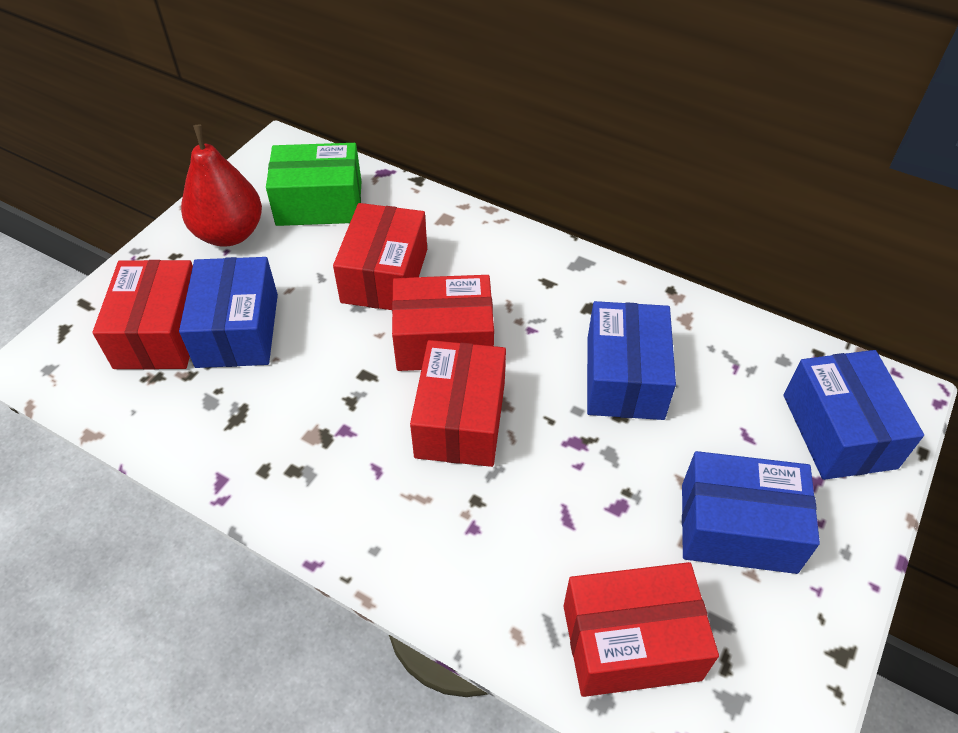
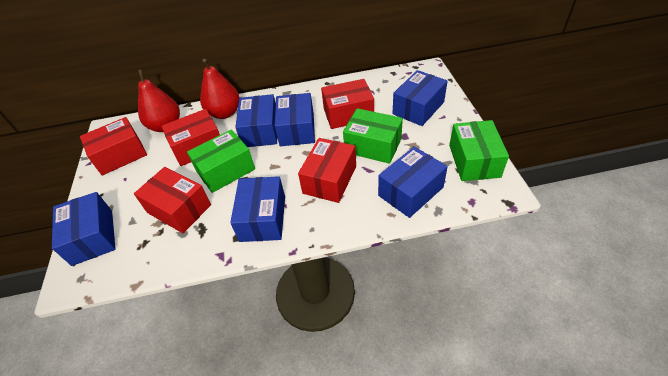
blue box: [179,257,278,368] [587,301,676,420] [682,451,820,574] [784,350,924,480] = 4 -> [52,192,116,266] [230,176,285,242] [235,94,277,147] [275,93,315,146] [378,146,448,218] [393,70,448,126] = 6
green box: [266,143,361,226] = 1 -> [187,130,255,193] [343,108,403,164] [449,120,509,181] = 3
red pear: [181,124,262,247] = 1 -> [138,70,180,132] [200,59,240,119] = 2

